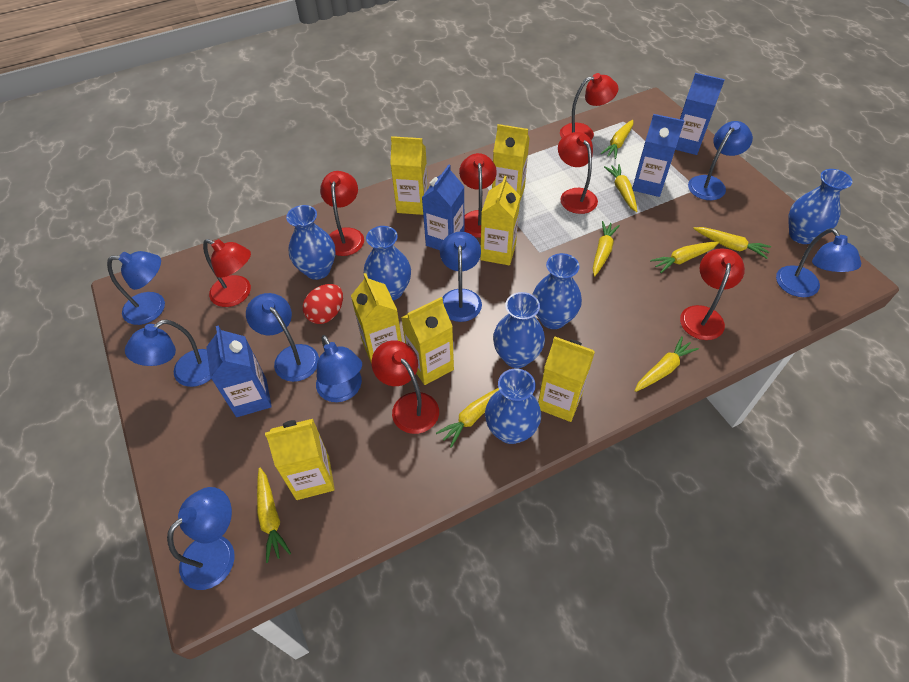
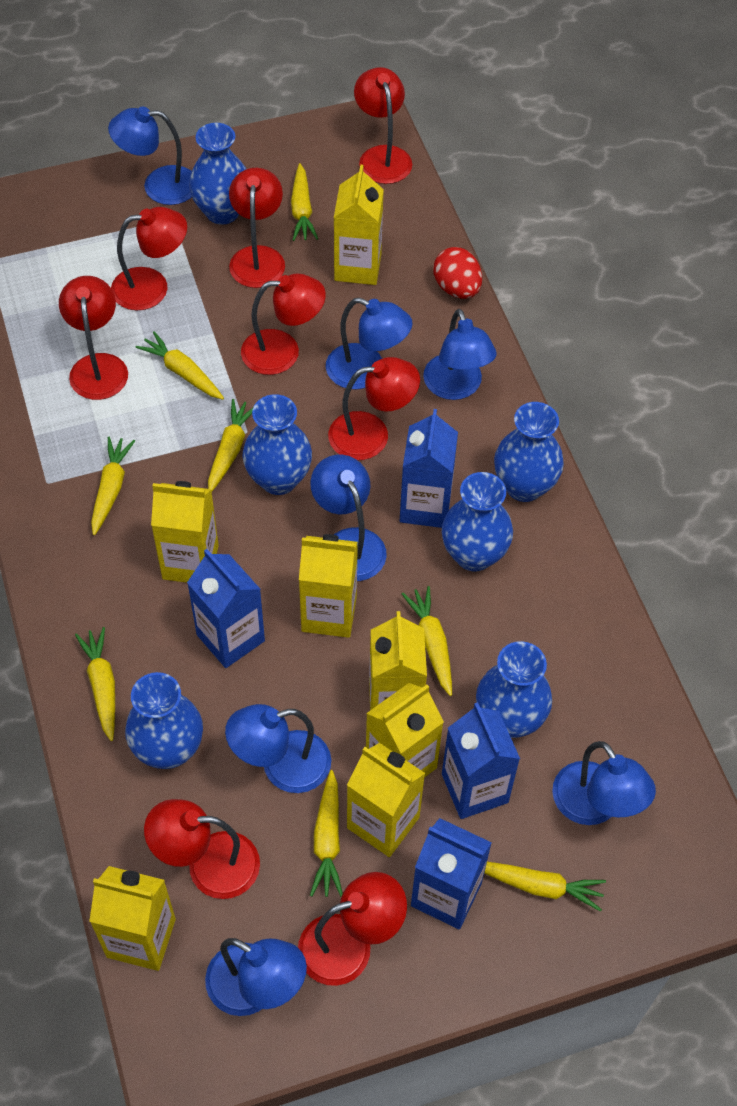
blue lamp: [107,251,165,325] [125,319,211,387] [167,487,235,590] [246,293,319,382] [316,335,362,402] [440,232,482,322] [688,121,753,200] [776,228,861,297] = 8 -> [108,107,192,205] [205,938,307,1016] [225,704,331,793] [310,455,387,581] [326,298,413,389] [423,309,497,400] [552,741,656,825] = 7
red lamp: [203,239,251,307] [320,171,364,256] [371,340,439,434] [459,153,497,238] [558,132,598,214] [560,73,618,140] [680,248,745,340] = 7 -> [59,276,128,400] [111,207,187,311] [144,799,260,899] [229,168,285,288] [241,273,326,375] [298,872,407,986] [328,357,420,460] [354,67,412,184] = 8

